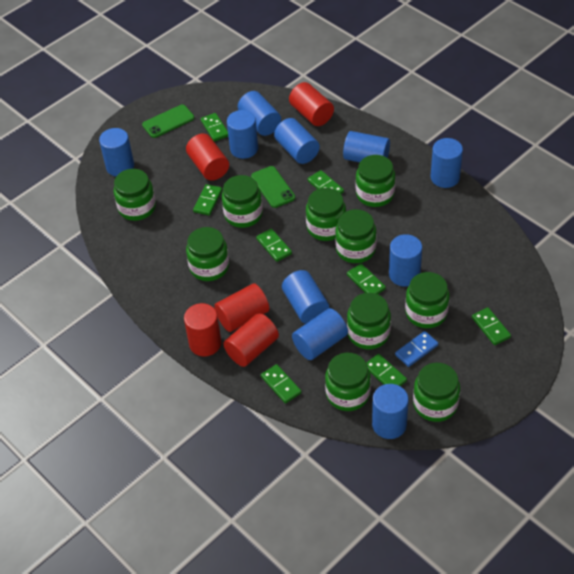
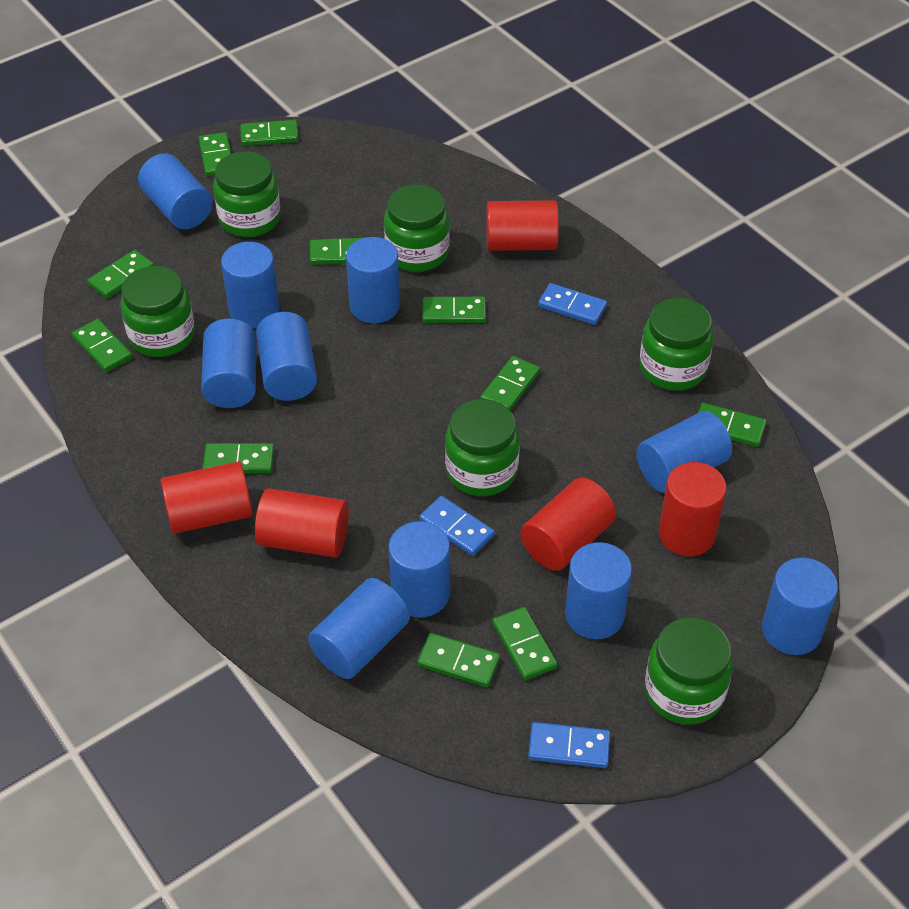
blue domino: [395,331,438,367] = 1 -> [419,496,495,556] [528,722,610,768] [538,283,607,325] = 3
green domino: [193,184,222,216] [201,113,228,142] [256,229,292,262] [261,364,301,404] [308,170,344,194] [347,264,386,294] [366,354,407,386] [472,308,511,345] = 8 -> [72,319,132,372] [87,250,154,299] [199,132,231,176] [202,443,274,473] [240,120,298,146] [310,238,362,265] [417,633,500,687] [422,297,486,323] [480,356,540,410] [492,607,558,680] [698,403,767,447] = 11
green jar: [114,169,156,221] [186,227,229,281] [222,175,263,228] [306,188,346,241] [325,353,371,411] [335,209,377,263] [347,293,391,349] [356,155,395,207] [405,272,450,328] [413,363,460,422] = 10 -> [120,266,195,357] [213,151,281,237] [384,185,450,272] [445,399,519,496] [639,298,714,391] [645,617,733,725] = 6
green phone: [142,104,194,138] [251,166,295,208] = 2 -> none = 0

